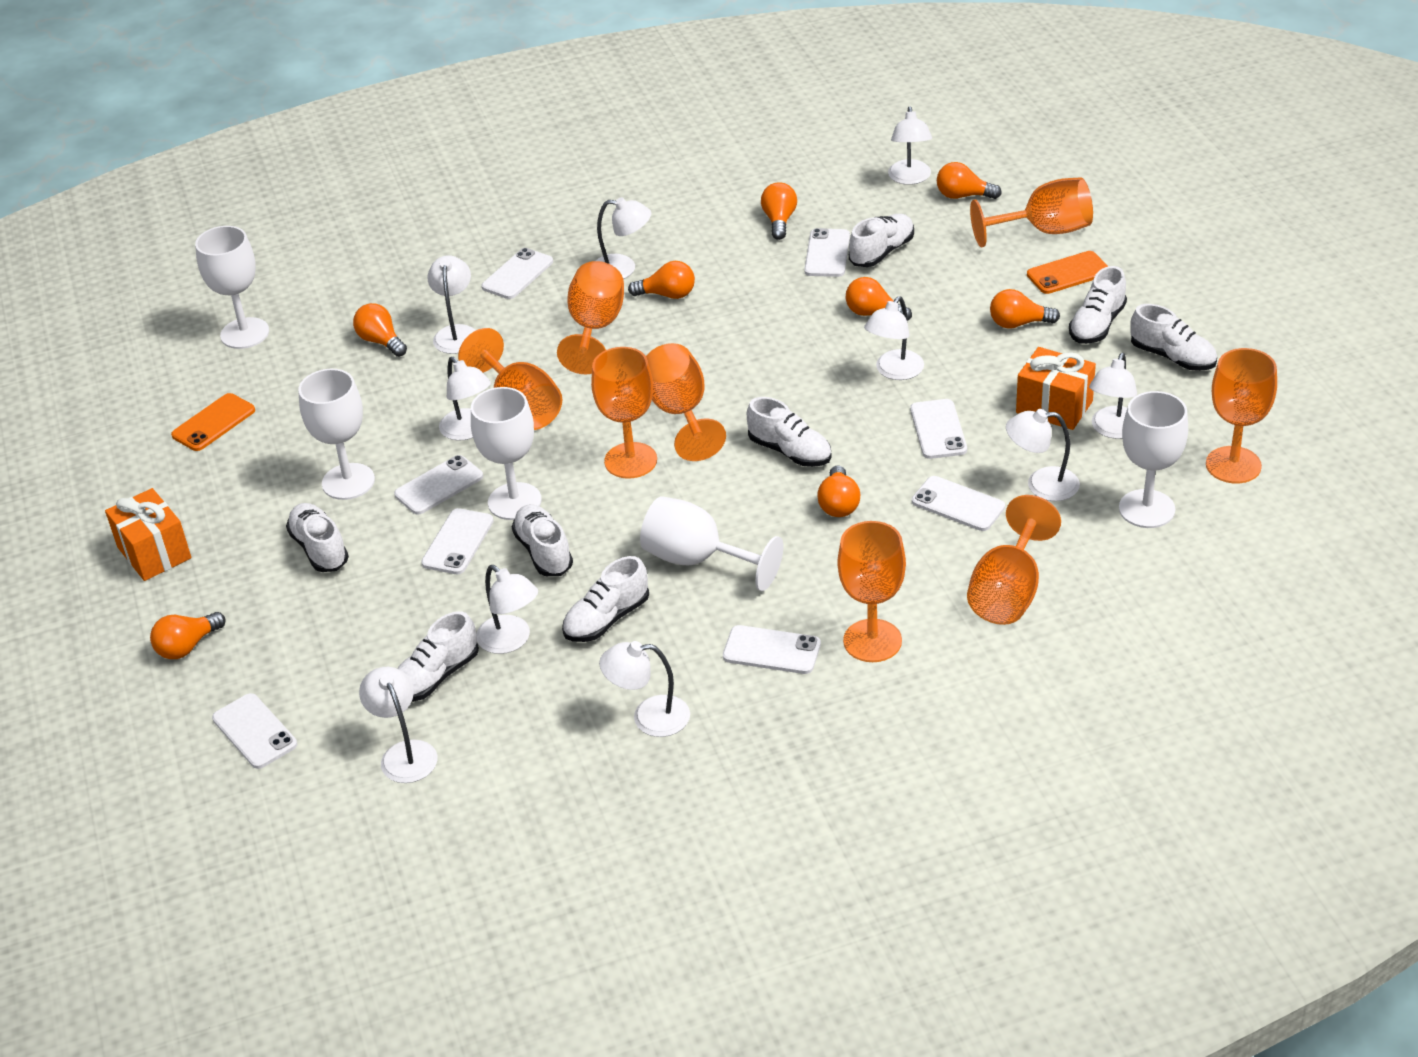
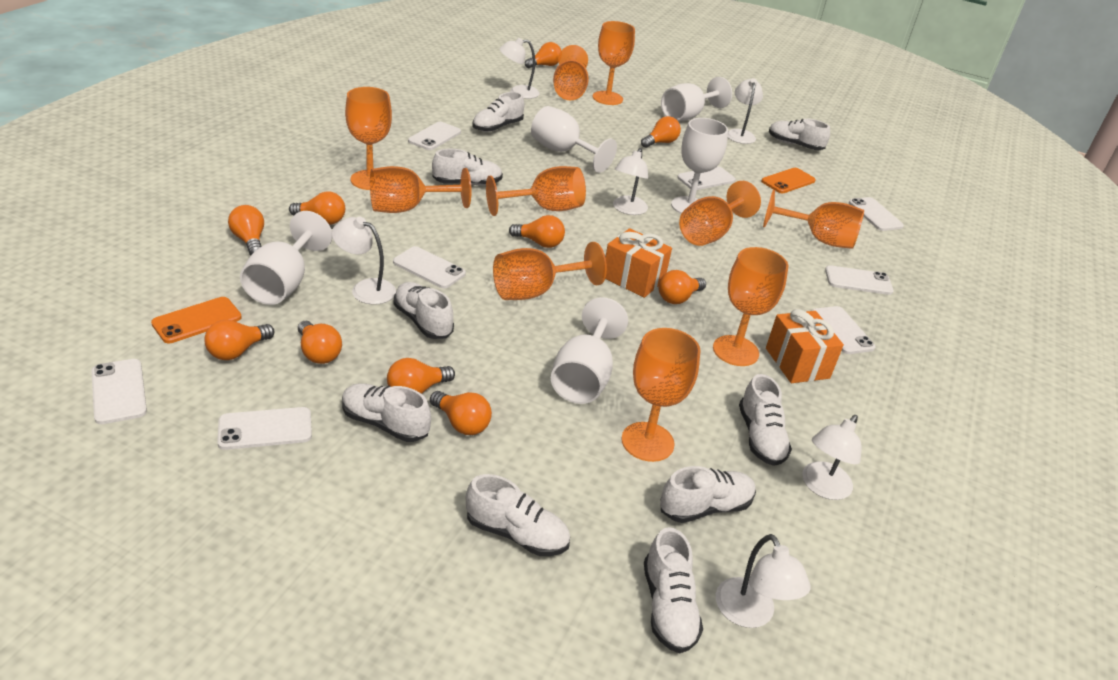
orange goblet: [458,328,562,430] [557,261,624,374] [591,347,657,479] [646,343,726,461] [838,521,906,662] [967,495,1061,625] [970,177,1093,247] [1206,348,1277,483] = 8 -> [345,87,392,190] [370,166,471,213] [486,166,586,216] [493,242,607,300] [553,45,589,100] [593,21,635,105] [621,328,701,462] [679,181,761,246] [713,247,788,366] [763,190,864,249] = 10
orange light bulb: [150,612,226,659] [353,303,407,357] [628,261,695,299] [761,182,797,240] [817,465,860,517] [846,277,912,320] [937,162,1002,199] [990,289,1060,329] = 8 -> [204,320,274,360] [228,205,264,255] [289,192,345,225] [298,321,342,364] [387,358,455,394] [430,391,492,435] [509,215,565,248] [525,42,561,68] [641,116,681,148] [658,270,706,304] = 10
white lamp: [359,667,437,783] [427,255,476,354] [439,357,491,440] [476,565,538,654] [596,197,651,279] [599,641,690,737] [864,296,924,380] [888,106,932,185] [1006,409,1080,501] [1089,353,1137,439] = 10 -> [332,217,396,305] [499,38,540,99] [613,148,648,215] [716,534,810,628] [728,78,763,144] [802,415,862,500] = 6
white shoe: [286,503,349,572] [397,611,479,702] [512,504,573,576] [562,556,649,642] [747,397,832,467] [849,214,914,267] [1069,266,1127,344] [1130,304,1217,371] = 8 -> [342,383,431,442] [394,282,454,339] [432,149,503,185] [466,474,570,556] [472,92,524,132] [644,527,703,653] [660,466,756,523] [739,374,792,466] [769,119,830,150] = 9

